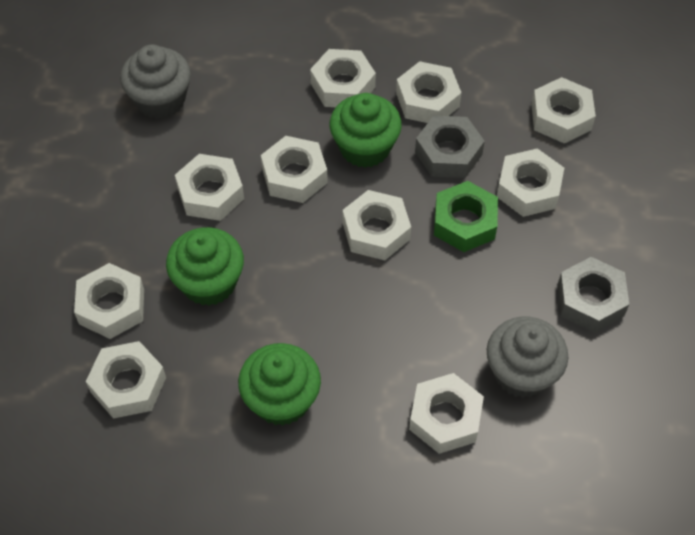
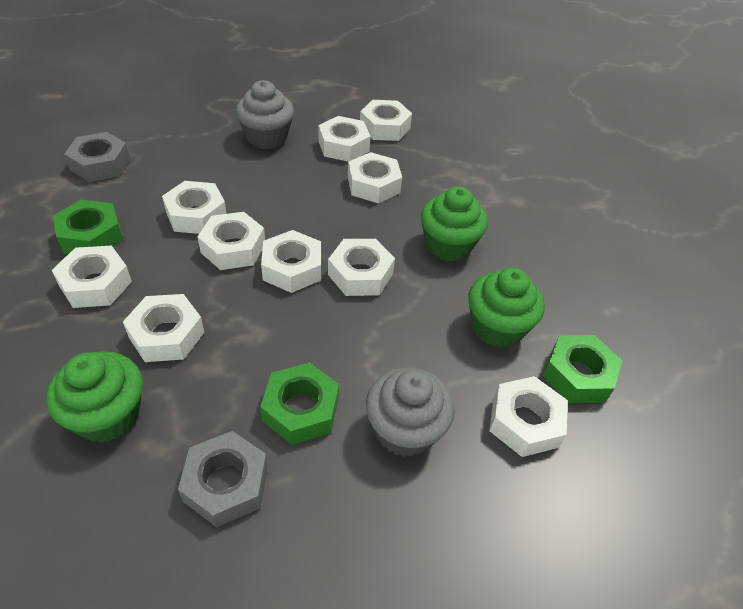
green nut: [434,181,498,252] = 1 -> [53,200,123,254] [260,362,339,445] [543,335,622,403] = 3

